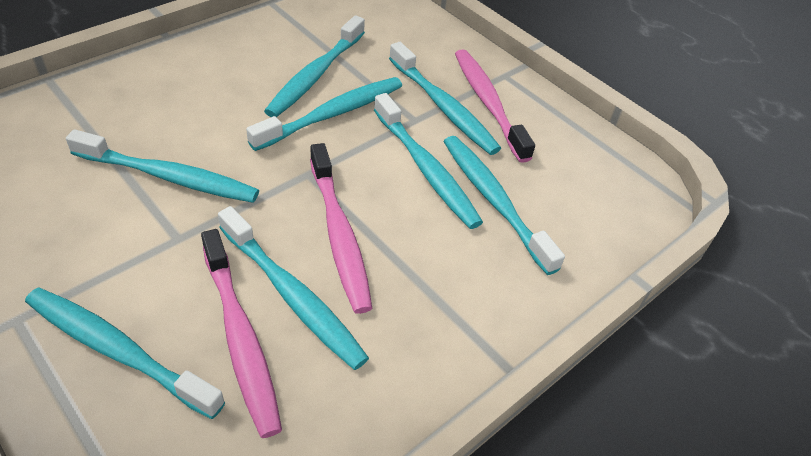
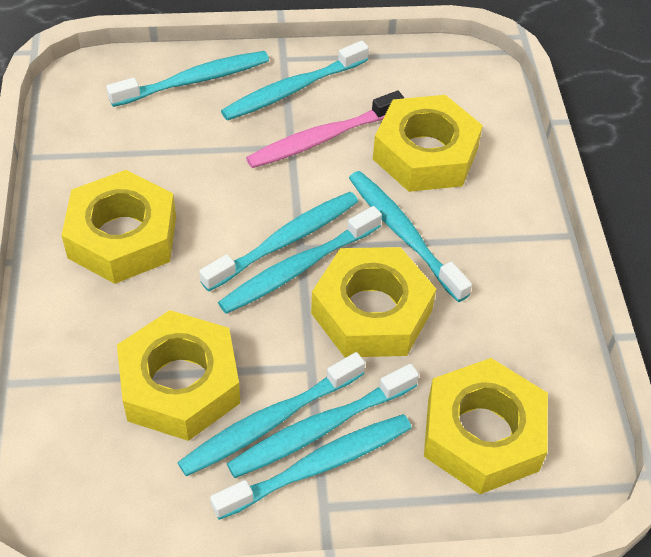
pink toothbrush: [201,229,282,438] [310,143,372,314] [455,49,535,163] = 3 -> [246,91,404,168] = 1
yellow nut: none = 0 -> [61,170,176,284] [117,310,240,441] [311,247,436,357] [373,95,483,192] [424,358,548,494] = 5

